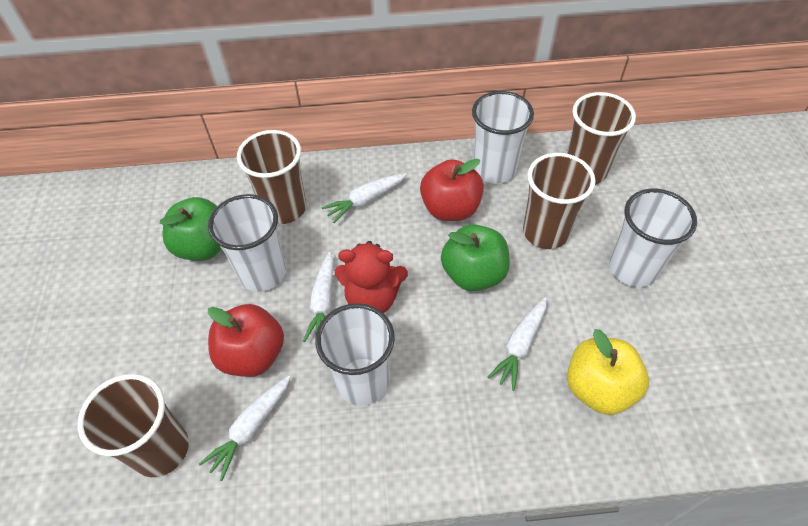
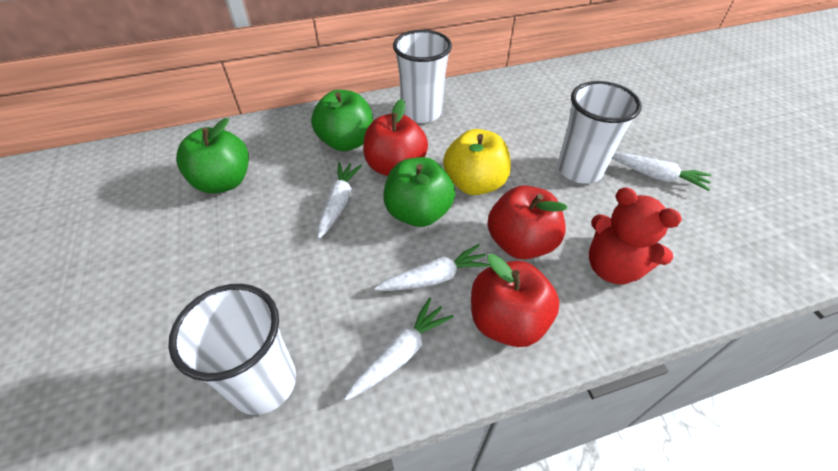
brown cup: [78,374,189,477] [237,130,306,224] [523,153,596,249] [567,92,636,185] = 4 -> none = 0
green apple: [160,197,222,261] [441,224,510,291] = 2 -> [176,118,249,193] [311,90,373,151] [383,157,455,227] = 3
red apple: [208,304,284,377] [420,158,484,221] = 2 -> [363,99,428,176] [471,254,559,347] [487,185,568,259] = 3
white cup: [208,194,286,292] [315,303,395,406] [472,91,534,184] [609,189,697,287] = 4 -> [168,284,296,415] [393,30,452,123] [558,81,642,184] = 3

